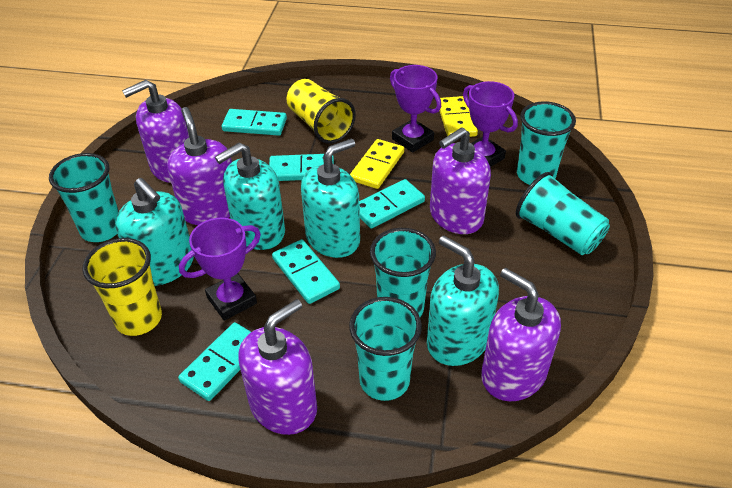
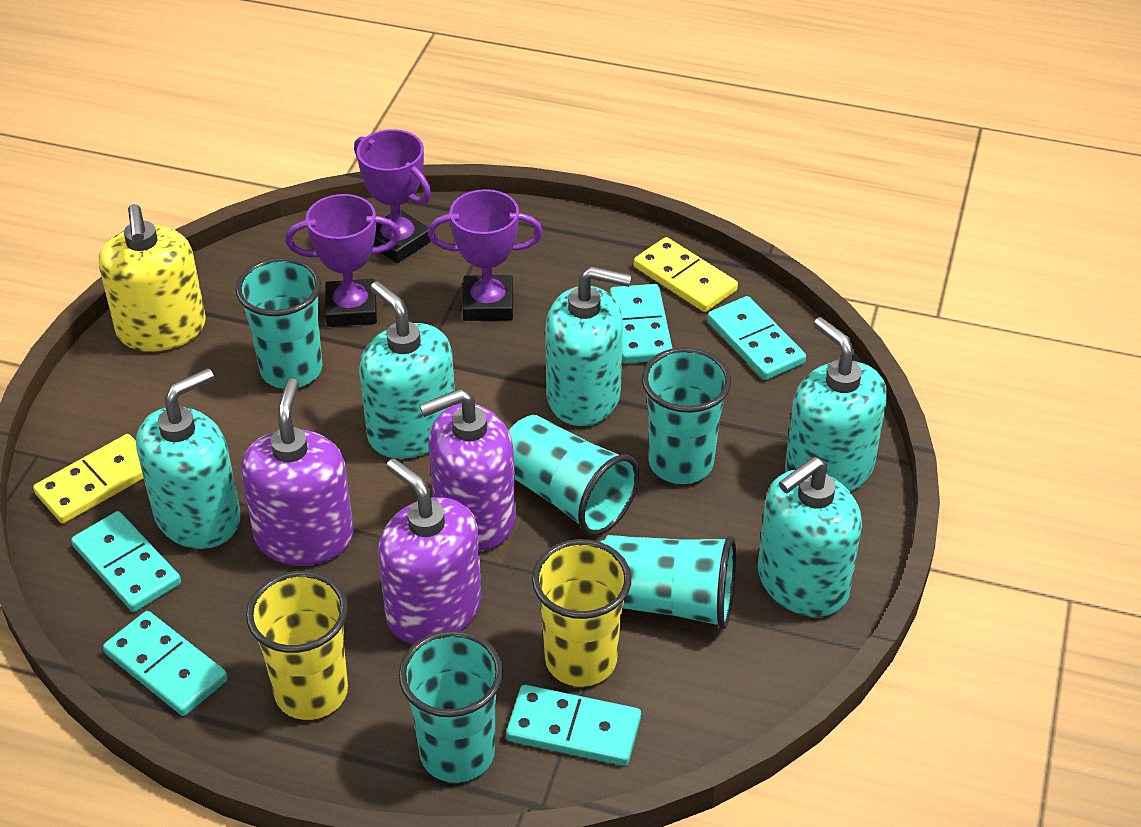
purple soap dispenser: [122,80,189,183] [167,107,232,225] [238,299,317,435] [430,127,491,234] [481,268,561,401] = 5 -> [241,378,354,565] [378,458,482,644] [419,389,516,551] = 3
turquoise soap dispenser: [115,178,194,286] [215,142,285,250] [301,139,360,258] [427,236,499,366] = 4 -> [136,368,241,549] [359,281,455,459] [545,266,631,426] [758,457,862,617] [785,317,887,492] = 5
yellow soap dispenser: none = 0 -> [99,204,206,351] = 1

